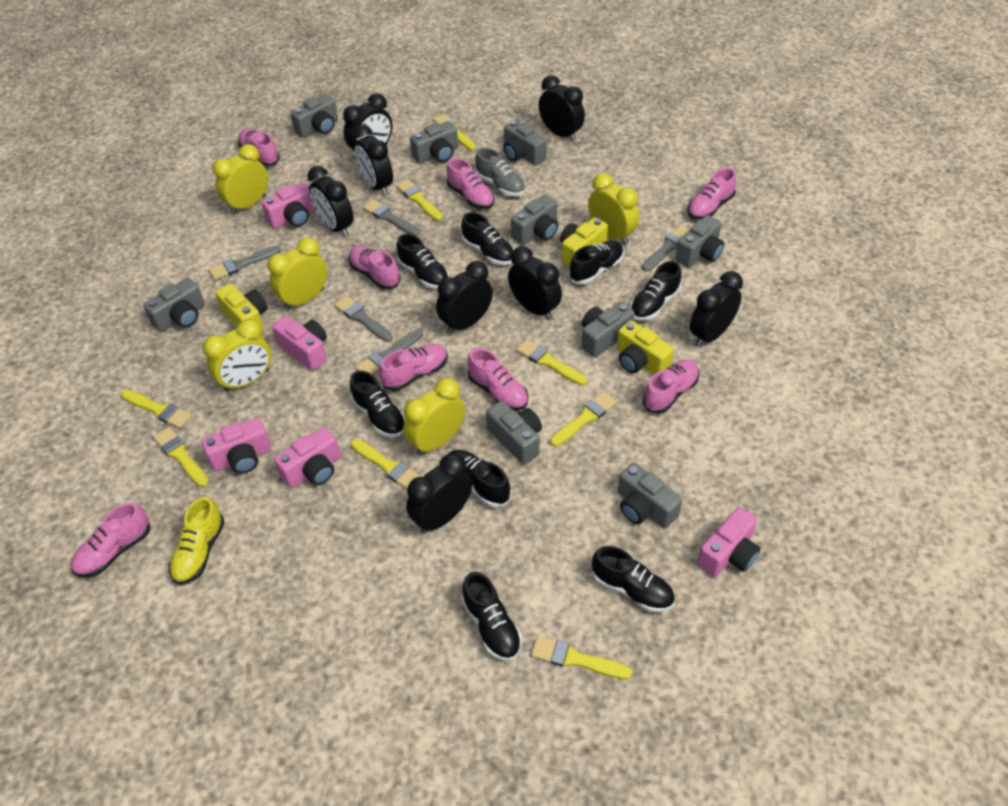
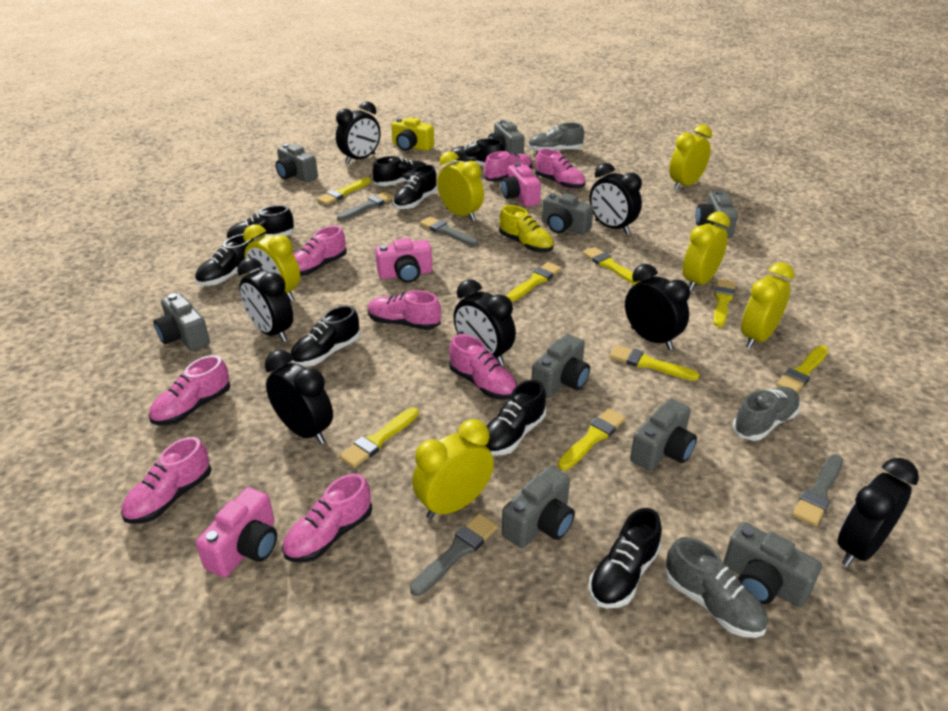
black clock: [307,166,354,237] [343,93,392,150] [353,125,393,196] [406,453,472,534] [436,261,493,334] [508,246,562,320] [539,75,585,142] [690,271,743,347] = 8 -> [237,258,293,342] [265,350,333,444] [336,101,381,164] [453,279,516,366] [589,163,642,234] [625,264,690,350] [837,458,919,567] = 7
grey brush: [209,246,281,280] [334,296,393,342] [356,329,423,375] [363,199,419,236] [642,226,689,271] = 5 -> [337,192,394,221] [410,513,498,596] [420,217,478,246] [792,454,843,526] = 4
grey shoe: [475,148,526,196] = 1 -> [528,123,584,152] [665,537,768,638] [733,387,800,441] = 3
pink camera: [202,418,271,474] [261,182,315,229] [272,316,327,371] [274,427,341,488] [697,507,760,577] = 5 -> [196,487,277,578] [375,238,432,283] [501,162,541,207] = 3
yellow camera: [215,283,267,332] [560,217,608,267] [617,320,674,375] = 3 -> [391,117,434,151] = 1
yellow clock: [203,319,271,392] [213,144,268,214] [268,237,328,310] [403,378,465,456] [588,173,639,245] = 5 -> [243,224,300,302] [412,419,494,519] [437,151,484,221] [669,125,712,190] [683,212,730,291] [741,262,794,349] = 6

